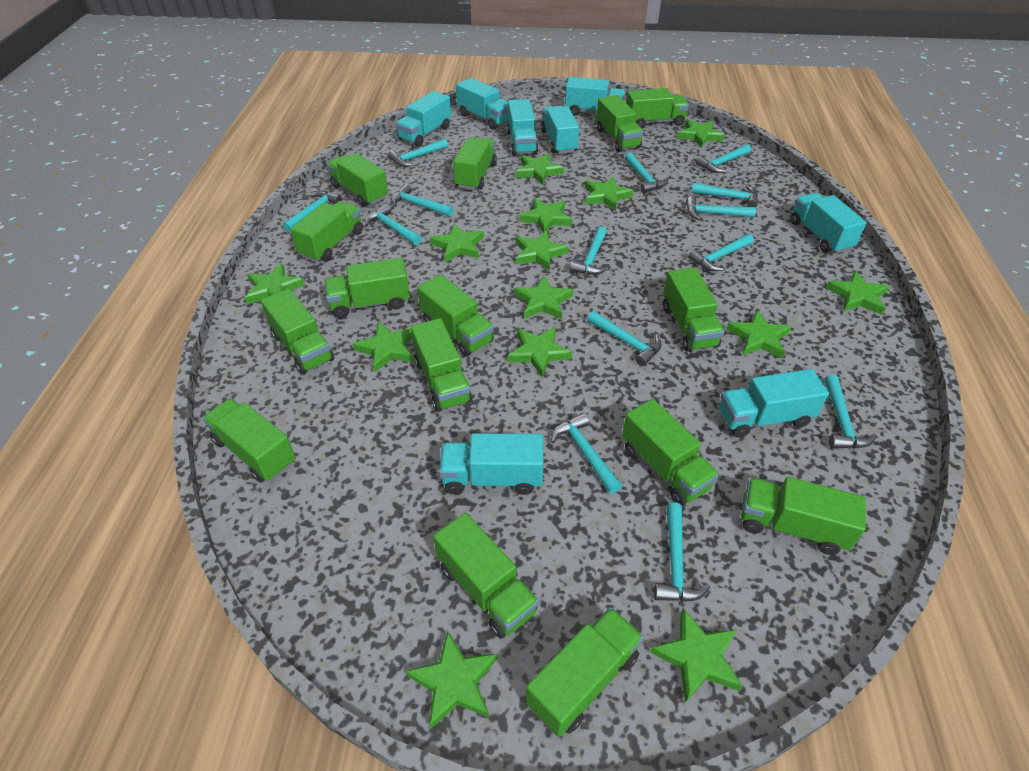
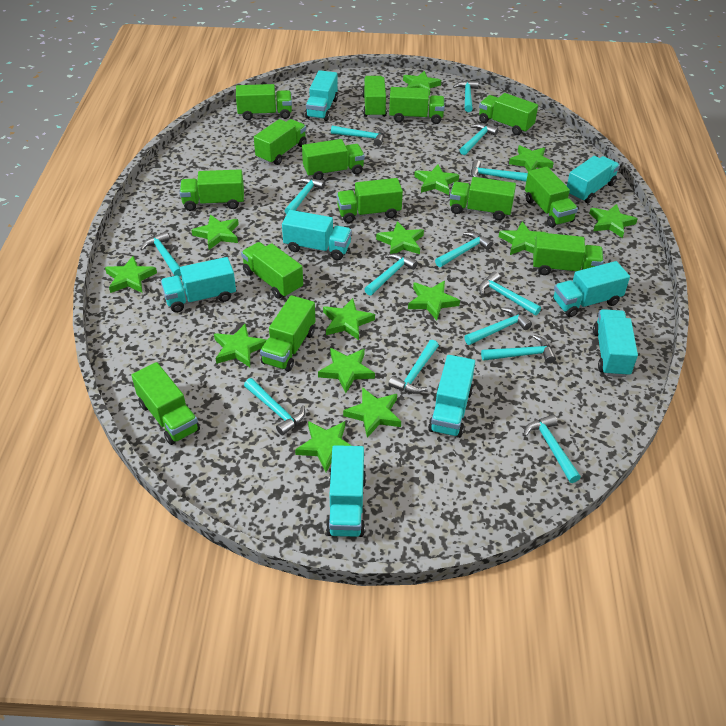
green truck: [203,398,296,483] [261,288,335,374] [291,201,363,262] [324,258,410,318] [327,153,388,207] [411,318,472,412] [417,275,494,357] [433,513,539,639] [453,137,497,190] [526,607,644,737] [596,95,644,152] [622,399,719,505] [626,88,689,128] [663,268,724,352] [741,477,866,555] = 15 -> [131,362,200,445] [180,169,244,211] [236,84,292,120] [241,242,303,299] [254,119,307,165] [260,295,316,372] [302,139,365,180] [337,178,403,223] [362,76,387,118] [389,87,445,124] [450,177,516,221] [479,93,538,135] [525,167,578,227] [533,232,604,275] = 14

